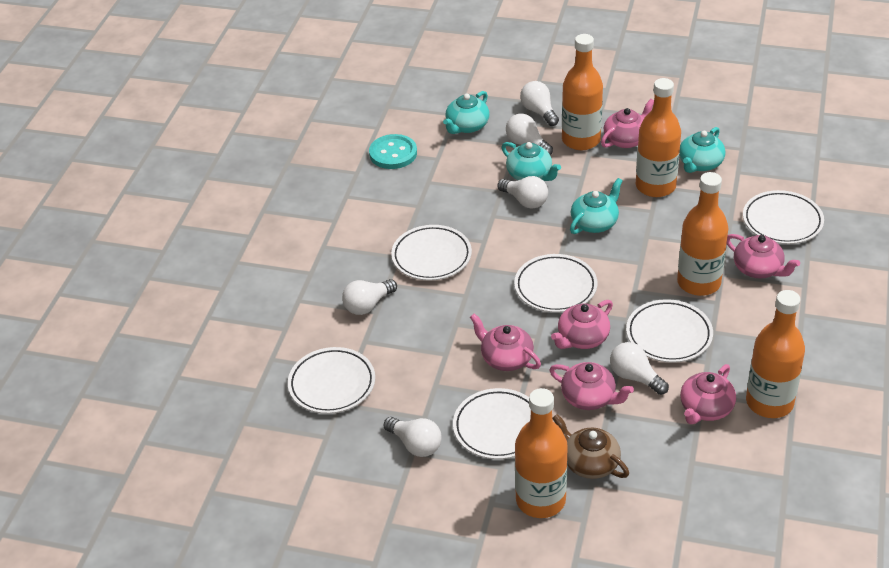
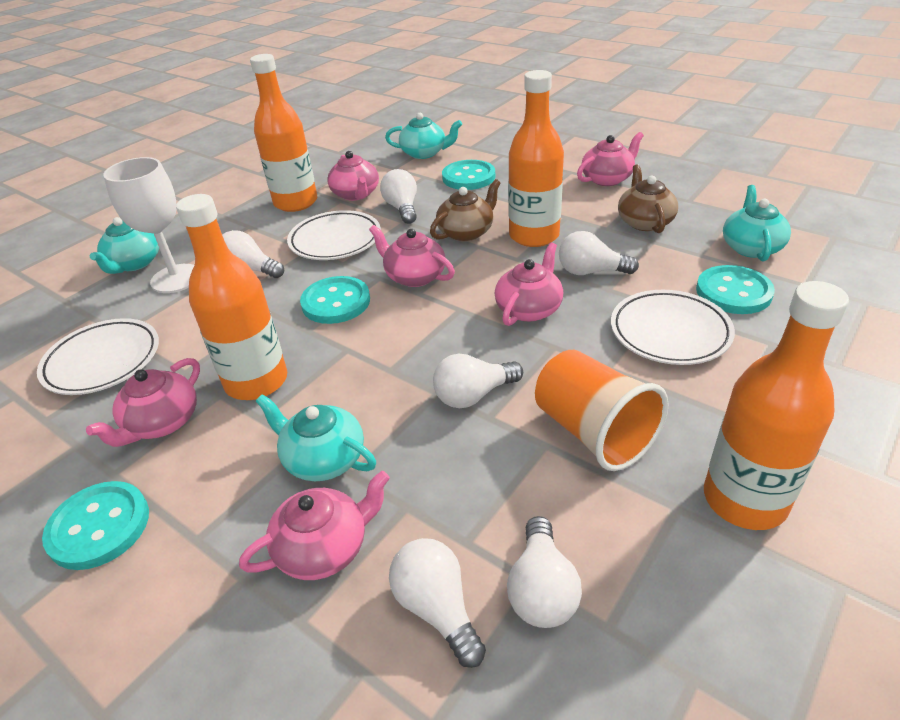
brown teapot: [552,414,629,479] = 1 -> [430,179,501,242] [618,164,678,233] = 2
orange bottle: [515,388,568,518] [562,34,603,150] [636,78,681,197] [677,172,728,296] [746,290,805,418] = 5 -> [176,194,287,400] [250,54,317,212] [508,70,564,247] [704,281,849,530] = 4
orange cup: none = 0 -> [535,350,669,471] = 1
turquoise button: [369,134,417,169] = 1 -> [42,481,149,570] [300,276,370,324] [442,160,495,190] [696,265,775,314] = 4
white goblet: none = 0 -> [103,157,194,293] = 1
white plate: [288,347,375,414] [391,225,472,281] [453,388,531,459] [514,254,597,313] [626,299,713,363] [743,190,824,244] = 6 -> [37,318,159,395] [287,210,381,260] [611,290,735,365] = 3

